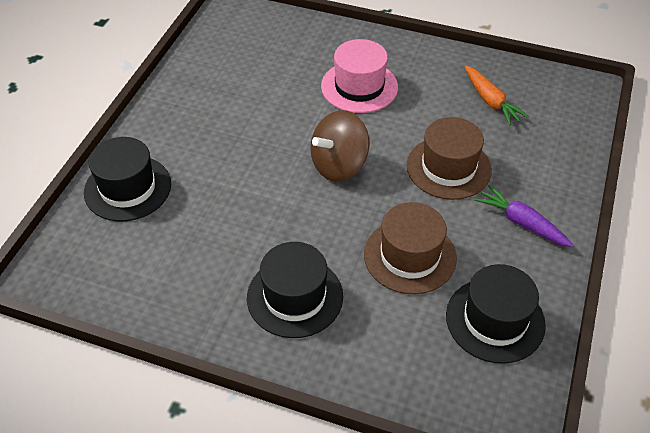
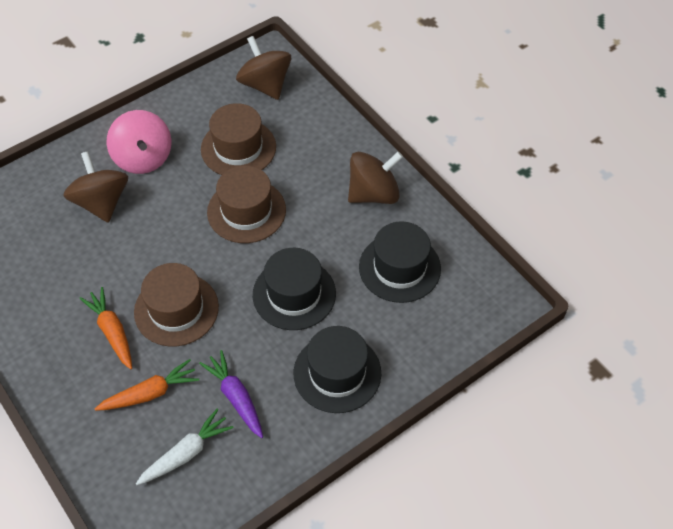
brown hat: [364,202,457,294] [407,117,492,200] = 2 -> [134,263,219,346] [201,103,276,175] [207,165,286,243] = 3
brown spinning top: [310,110,370,182] = 1 -> [63,151,128,223] [236,36,291,100] [348,152,403,204] = 3
orange carrot: [465,66,529,125] = 1 -> [80,287,132,369] [95,359,199,411] = 2
pink hat: [321,39,398,113] = 1 -> none = 0
pink spinning top: none = 0 -> [107,110,171,174] = 1
white carrot: none = 0 -> [136,409,233,485] = 1

